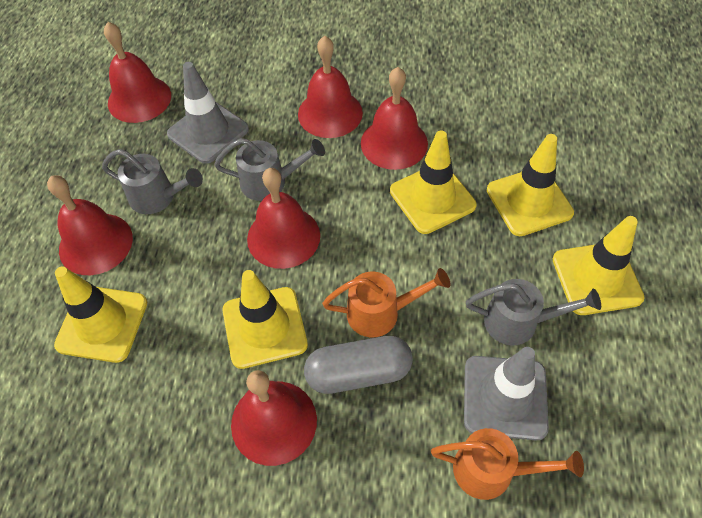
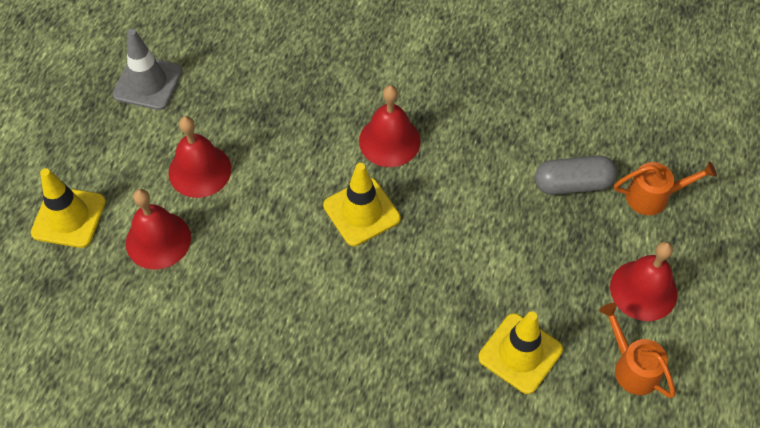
grey traffic cone: [167,62,249,164] [464,347,549,441] = 2 -> [113,29,182,110] = 1
grey watering can: [102,149,203,214] [214,138,325,201] [466,279,601,345] = 3 -> none = 0
red bell: [47,175,133,275] [104,22,171,123] [231,370,317,466] [247,168,320,269] [298,36,363,138] [361,67,428,170] = 6 -> [126,189,191,270] [169,116,231,198] [359,85,421,167] [610,241,677,321] = 4
yellow traffic cone: [54,266,147,363] [223,270,308,369] [390,131,477,234] [487,134,574,236] [553,216,645,315] = 5 -> [31,168,106,248] [323,163,401,246] [478,311,563,394] = 3

